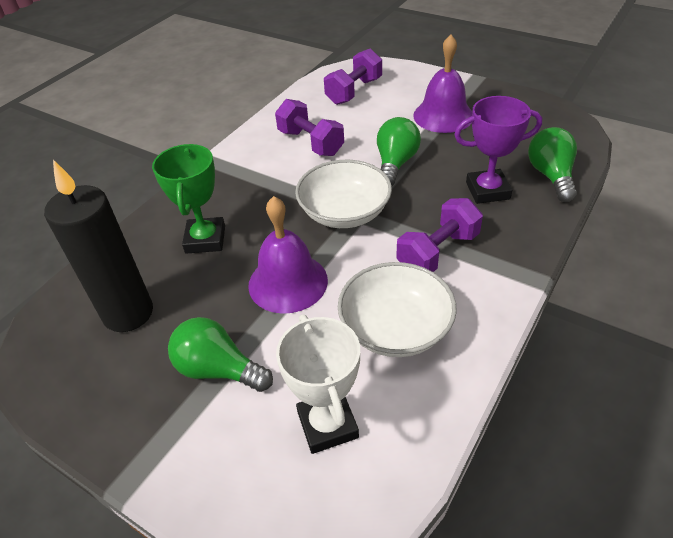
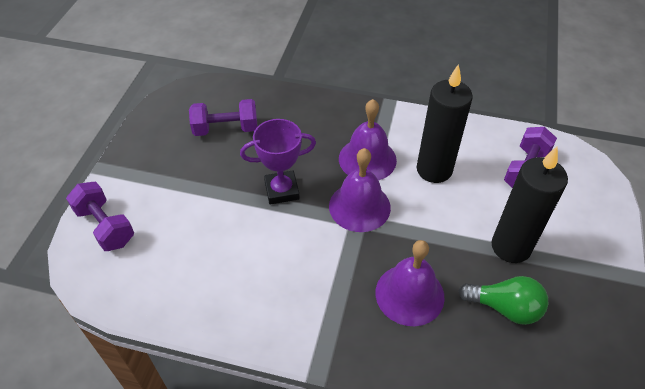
black candle: [44,160,153,332] = 1 -> [417,64,473,183] [491,147,568,263] = 2
green light bulb: [168,317,273,392] [377,117,421,186] [528,127,577,202] = 3 -> [458,276,548,325] = 1
green trophy: [152,144,225,254] = 1 -> none = 0
purple bell: [248,196,328,314] [413,35,472,133] = 2 -> [329,148,391,232] [339,99,397,181] [375,240,445,326] = 3
white bowl: [295,160,392,228] [338,262,457,357] = 2 -> none = 0
white trophy: [276,314,360,454] = 1 -> none = 0

